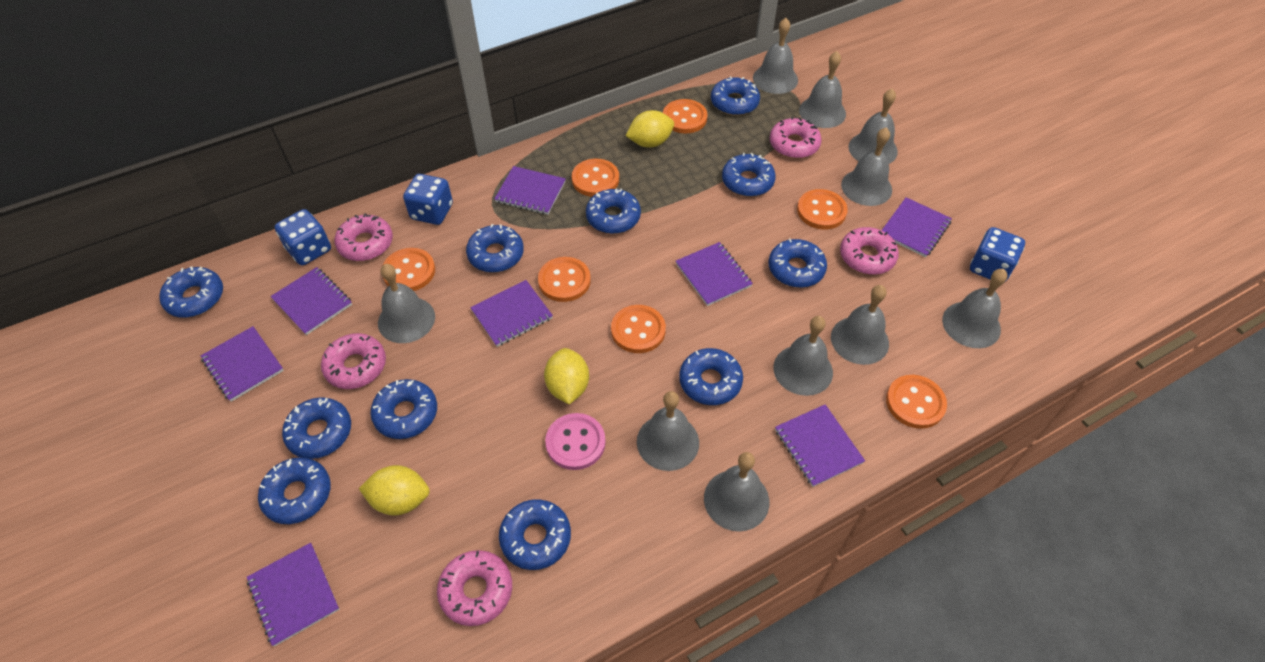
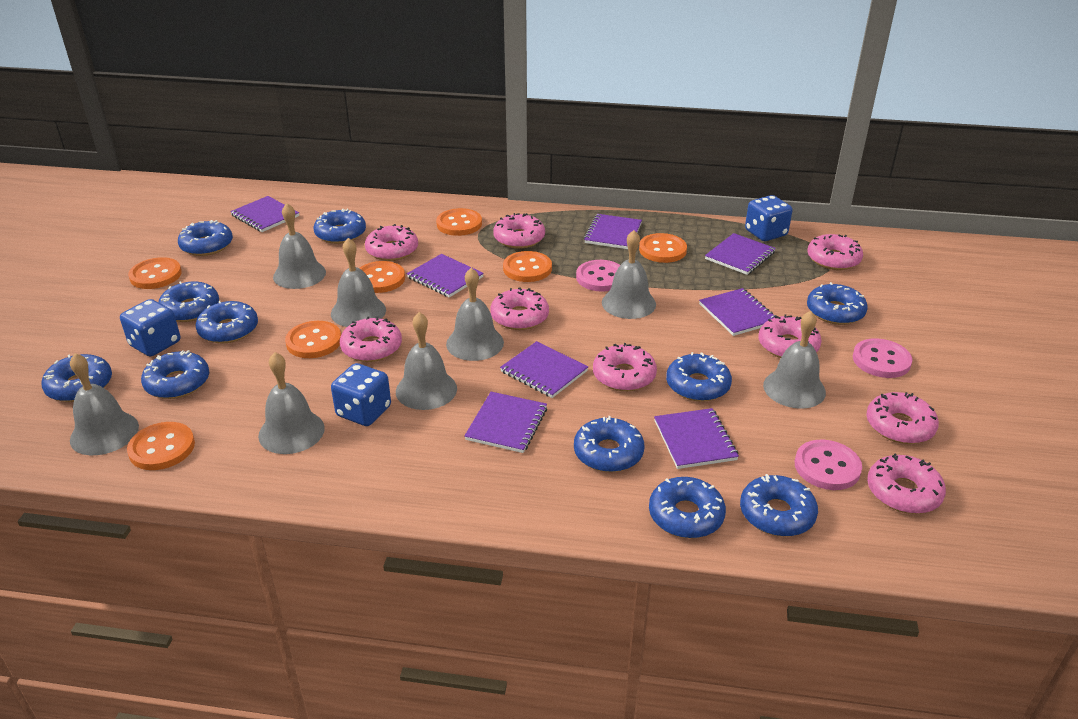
grey bell: [378,264,435,343] [637,391,699,471] [704,452,769,532] [753,18,798,94] [773,316,833,396] [799,51,846,128] [831,285,889,365] [841,127,892,206] [848,89,898,164] [942,269,1007,348] = 10 -> [70,353,139,455] [258,352,325,454] [273,203,326,289] [331,238,386,327] [396,312,457,410] [446,268,504,361] [602,230,656,319] [763,311,826,409] = 8
pink button: [545,413,606,470] = 1 -> [576,260,620,292] [795,440,862,490] [853,338,912,378] = 3
pink donut: [321,333,386,389] [334,213,393,261] [437,550,512,626] [769,117,822,159] [840,227,899,275] = 5 -> [340,316,402,362] [365,224,418,261] [490,287,549,330] [493,213,545,249] [593,343,657,391] [759,314,822,358] [807,234,863,270] [866,392,939,444] [867,453,946,514] = 9
yellow lemon: [359,465,430,516] [544,348,589,404] [626,110,674,147] = 3 -> none = 0

